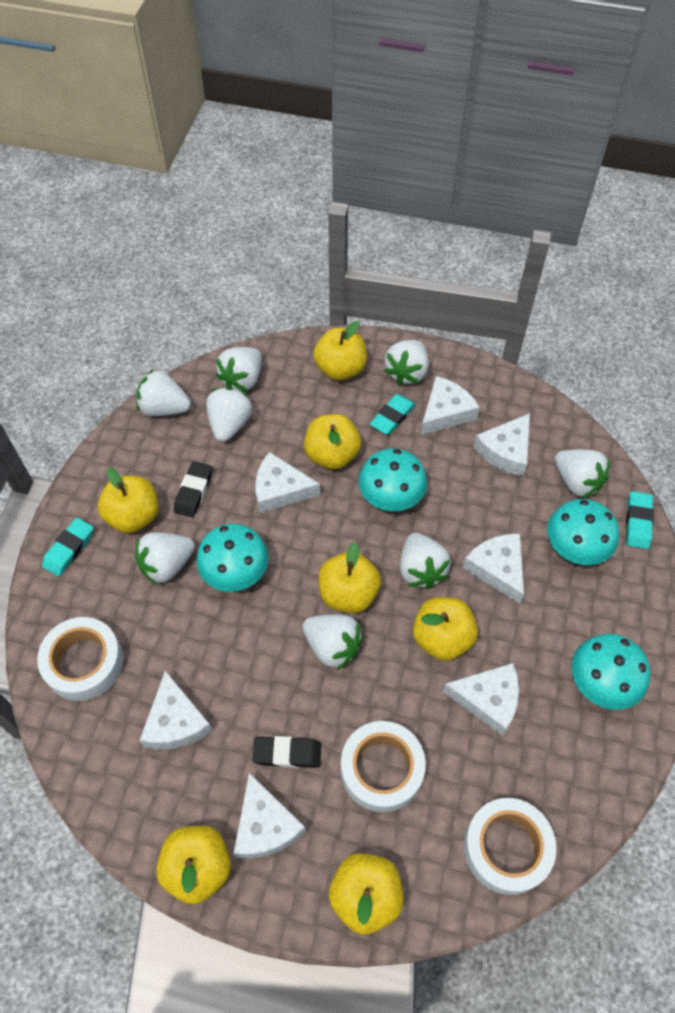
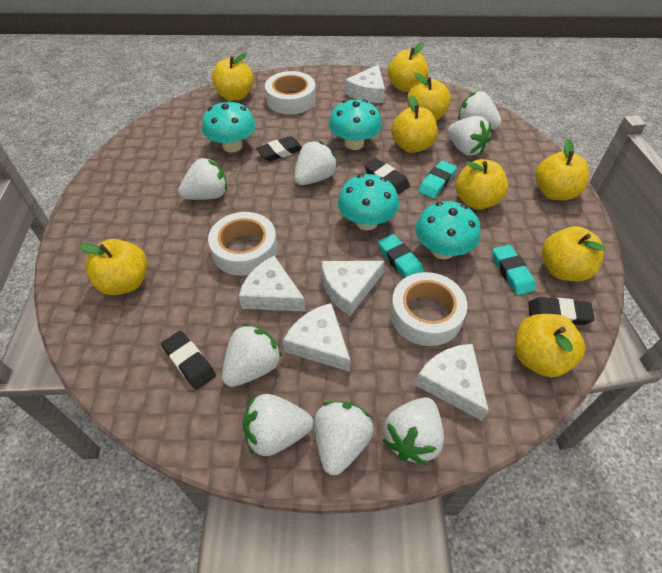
black eraser: [174,461,212,517] [253,736,321,768] = 2 -> [161,331,216,390] [256,136,302,161] [365,158,410,194] [528,297,594,325] = 4
white cheese: [139,671,212,750] [233,773,306,859] [256,452,320,513] [421,376,480,435] [443,663,519,736] [463,534,524,604] [474,413,530,476] = 7 -> [239,256,306,312] [283,303,350,372] [322,261,384,316] [345,65,385,103] [415,344,489,421] = 5
yellow apple: [98,468,159,533] [156,825,231,904] [304,414,361,469] [313,321,367,381] [319,542,381,613] [329,853,404,934] [413,597,478,661] = 7 -> [78,239,147,295] [212,53,254,101] [388,42,429,92] [391,95,437,153] [407,73,451,121] [456,159,509,210] [515,314,585,377] [535,139,589,200] [542,226,606,281] = 9

